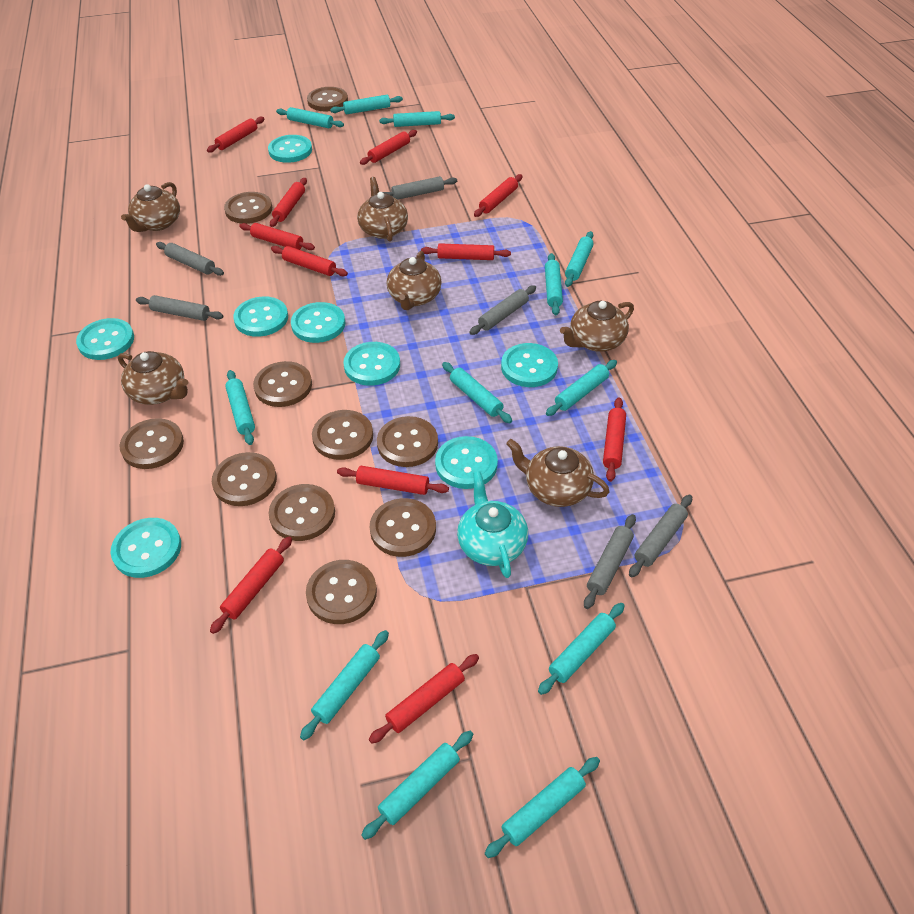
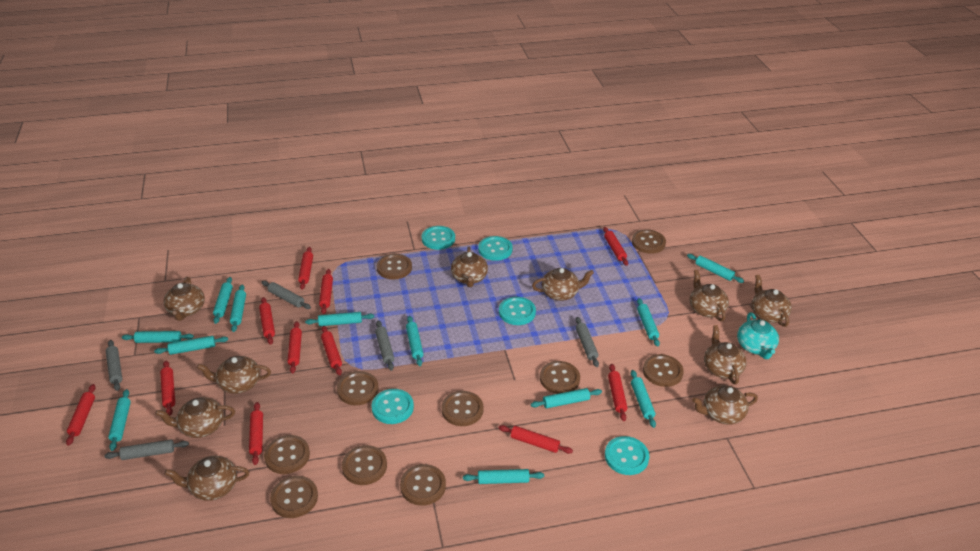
brown teapot: [118,351,188,405] [121,182,180,232] [357,177,408,242] [387,251,442,310] [506,439,610,507] [560,301,634,352] = 6 -> [155,397,235,438] [163,277,205,321] [165,456,249,501] [197,356,271,394] [451,247,488,287] [532,268,594,301] [689,270,729,321] [692,385,758,425] [704,325,747,384] [751,275,792,327] = 10
grey rolling pin: [136,295,223,321] [156,242,224,276] [383,176,457,200] [470,285,536,335] [584,514,636,609] [629,495,692,577] = 6 -> [104,439,189,460] [106,340,122,391] [261,281,311,309] [375,320,395,371] [575,317,599,367] = 5
turquoise button: [76,318,134,360] [111,518,181,578] [233,296,288,337] [268,135,312,163] [291,302,345,343] [343,342,400,386] [435,436,498,489] [501,343,558,387] = 8 -> [371,389,414,424] [422,226,455,250] [478,236,513,261] [499,297,536,325] [605,436,649,475] = 5

